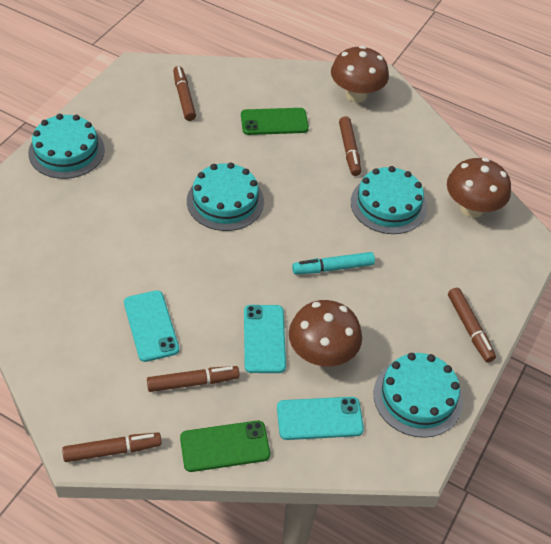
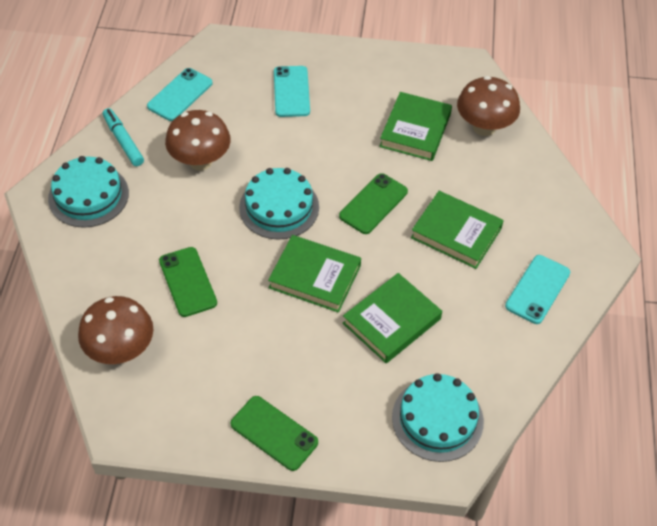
brown marker: [62,433,162,462] [147,366,239,392] [173,66,196,121] [339,116,361,176] [448,288,496,363] = 5 -> none = 0
green book: none = 0 -> [268,235,361,313] [343,273,442,363] [379,92,452,161] [411,191,504,269] = 4
green phone: [180,421,270,472] [241,108,309,135] = 2 -> [159,247,217,317] [230,396,318,471] [339,173,408,234] = 3
turquoise cake: [28,114,105,179] [187,162,264,231] [351,166,427,234] [373,353,463,438] = 4 -> [48,156,129,228] [239,168,319,240] [392,373,484,462] = 3

